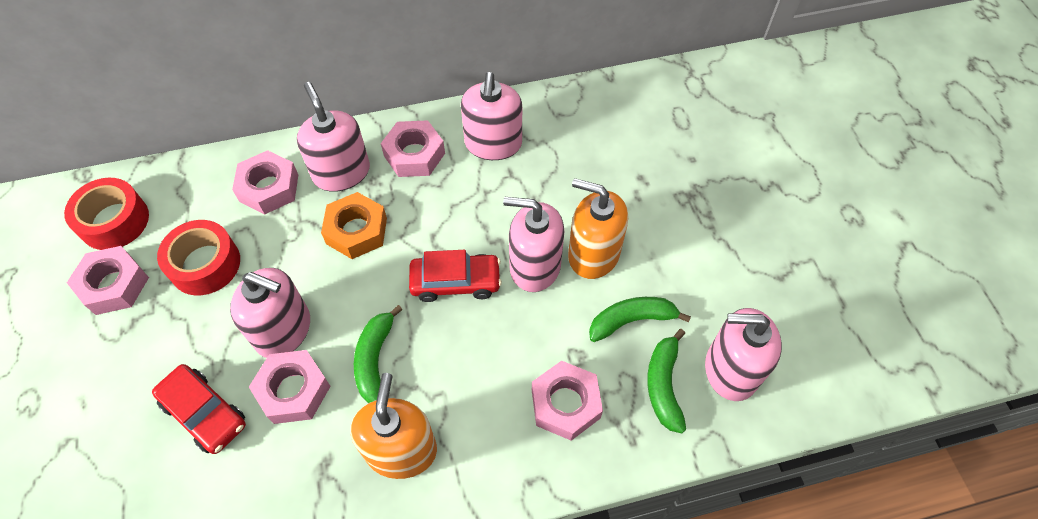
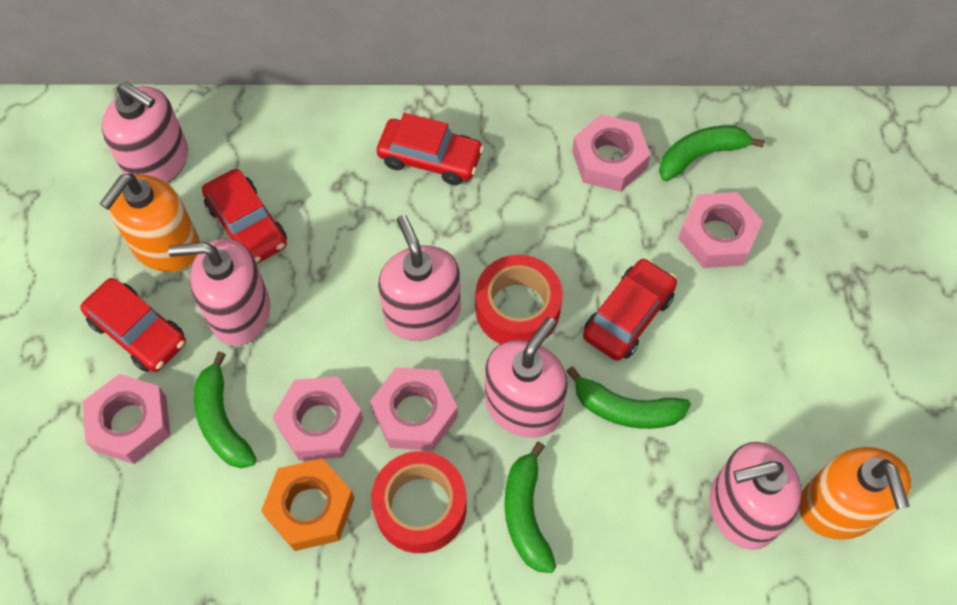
green banana: [354,305,403,403] [589,297,691,342] [647,329,686,433] = 3 -> [194,351,257,468] [504,442,556,573] [566,366,691,429] [659,125,765,181] = 4
red car: [152,364,246,454] [409,250,502,302] = 2 -> [80,278,186,372] [202,169,287,264] [377,113,484,185] [583,258,677,361] = 4

